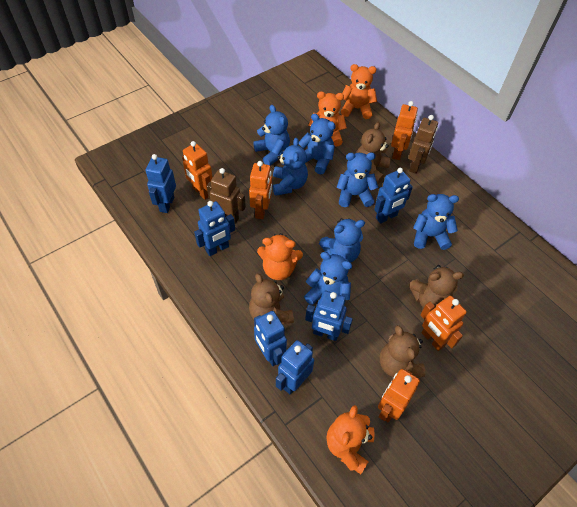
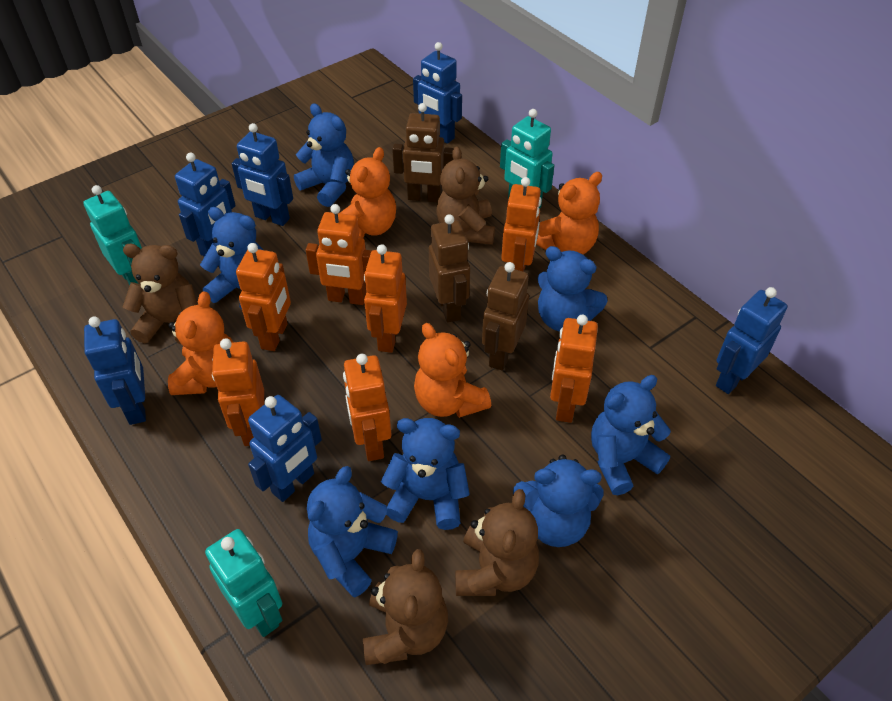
brown robot: [207,168,246,224] [409,115,438,174] = 2 -> [392,103,454,202] [429,214,470,323] [482,262,529,371] = 3
orange robot: [182,141,213,200] [249,161,272,219] [378,369,420,423] [391,101,418,160] [421,296,467,351] = 5 -> [212,338,264,446] [236,243,291,351] [306,204,372,305] [343,354,392,461] [364,244,407,353] [501,177,541,272] [550,315,598,423] = 7
turquoise robot: none = 0 -> [83,185,142,285] [205,529,282,637] [500,109,554,209] = 3

